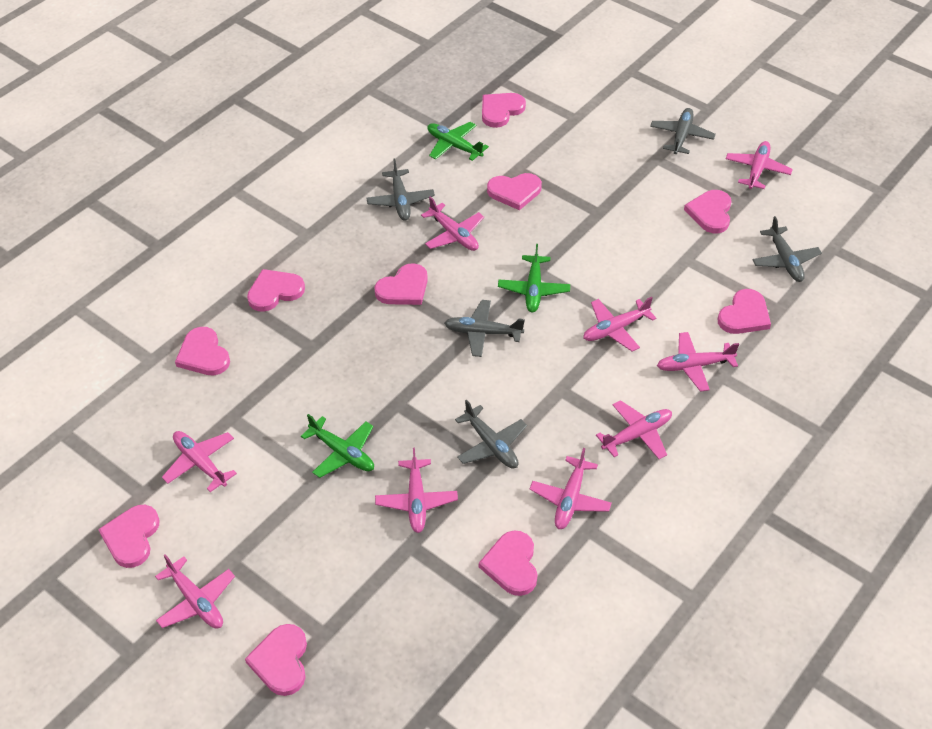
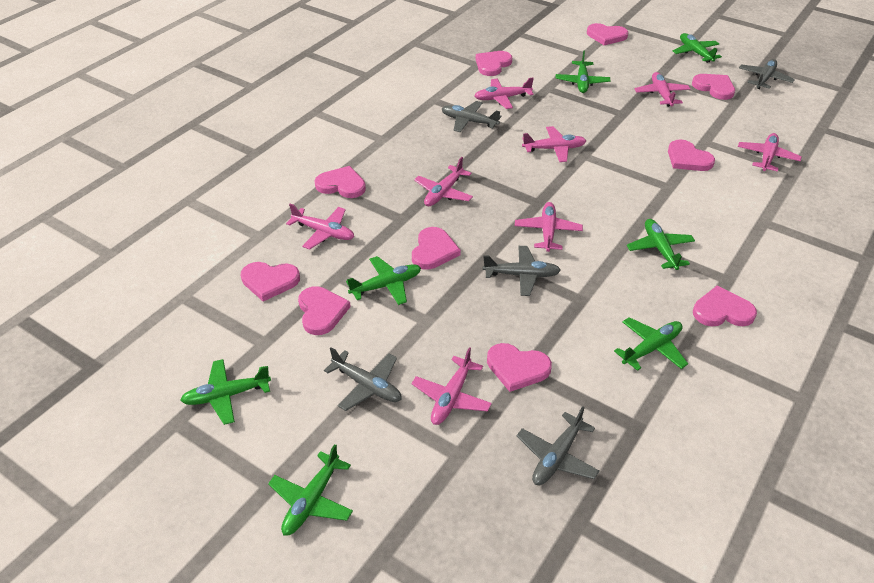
green plane: [301,414,374,478] [427,122,489,161] [498,244,570,313] = 3 -> [180,359,271,425] [268,444,353,535] [346,256,421,305] [556,50,610,93] [614,317,688,371] [627,219,695,270] [673,33,722,63] = 7
pink plane: [155,554,235,629] [162,431,237,492] [375,448,458,533] [421,196,484,251] [530,448,612,529] [583,297,656,351] [596,400,672,459] [657,332,739,392] [726,141,793,189] = 9 -> [286,204,354,250] [412,347,492,425] [414,157,473,206] [475,78,534,109] [515,202,583,252] [522,126,586,162] [635,72,690,107] [738,133,802,172] = 8

